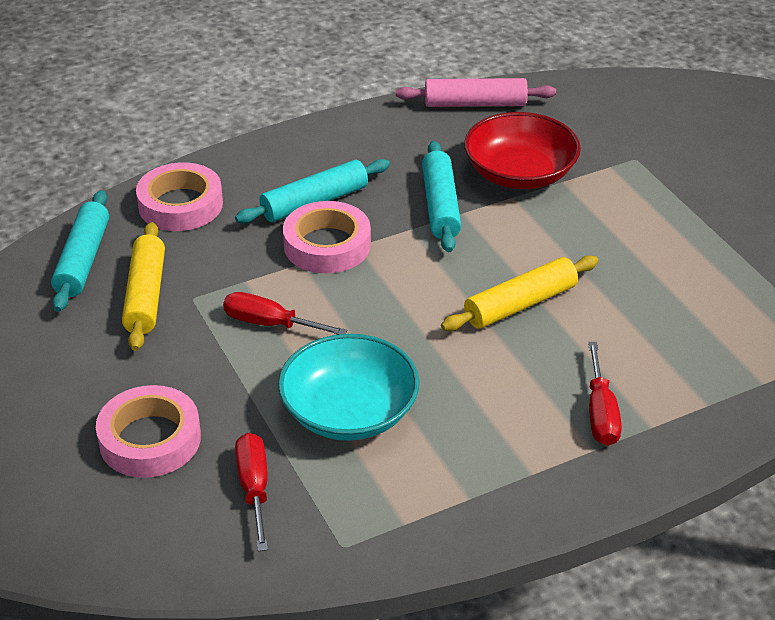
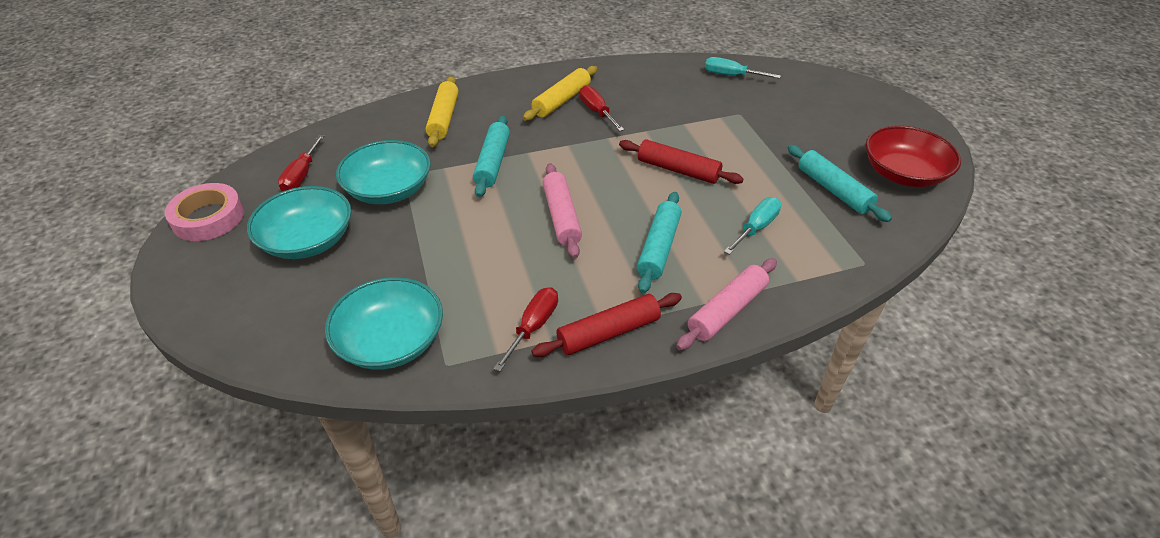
pink rolling pin: [396,78,556,107] = 1 -> [543,163,582,259] [676,258,777,350] = 2
pink tape: [96,385,201,478] [136,162,223,231] [283,201,371,274] = 3 -> [165,183,244,241] = 1
red rolling pin: none = 0 -> [532,293,682,357] [619,139,744,184] = 2
turquoise bowl: [278,334,419,441] = 1 -> [247,186,351,259] [325,277,443,370] [336,140,431,204] = 3
turquoise screwdriver: none = 0 -> [705,57,781,79] [724,197,782,255] = 2

